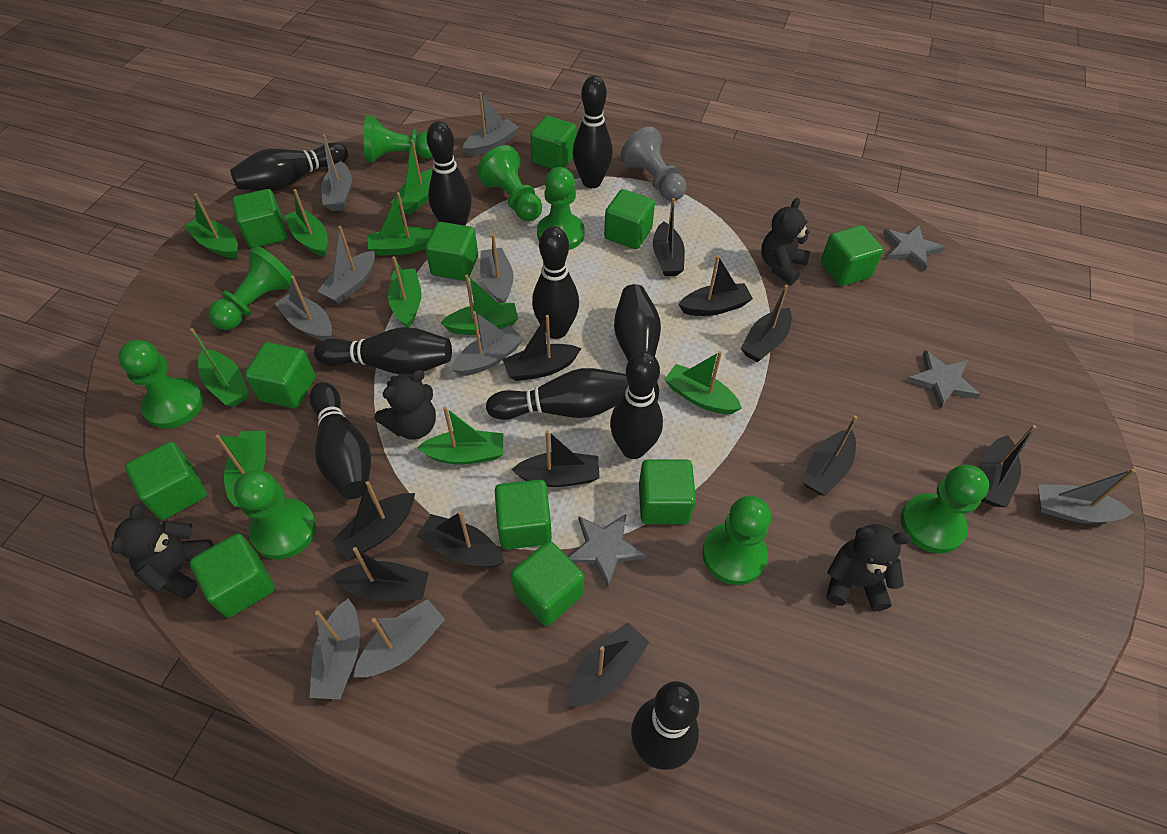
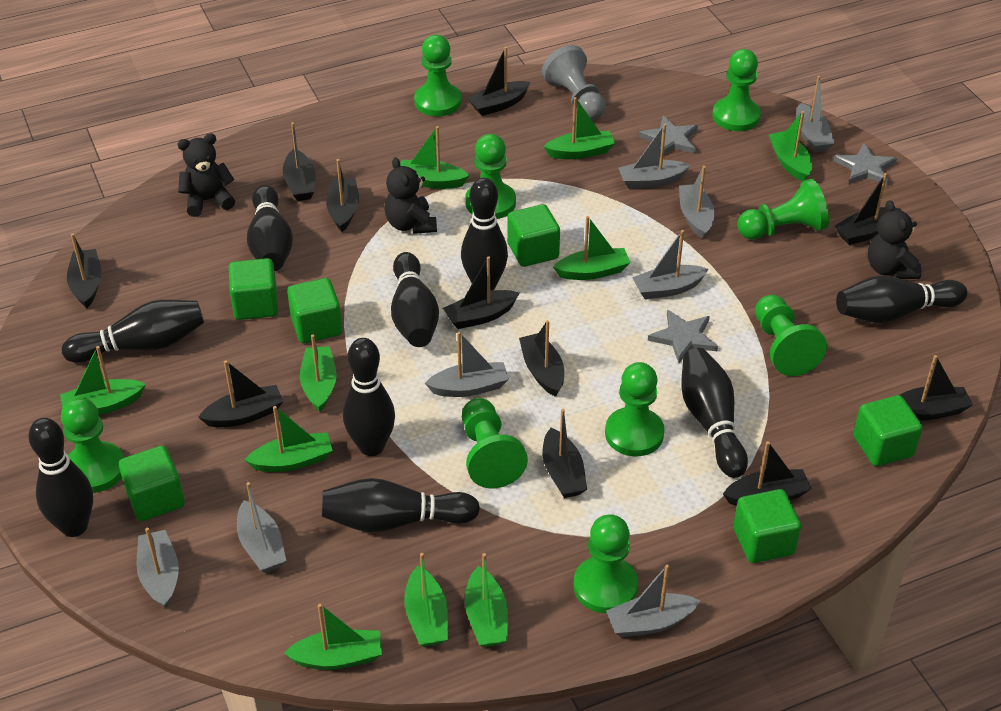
black bowling pin: [230,142,348,191] [309,382,371,499] [314,327,452,375] [427,121,472,226] [486,368,628,420] [532,226,579,339] [573,76,613,188] [610,351,663,459] [614,284,661,401] [631,681,699,770] = 10 -> [28,418,93,537] [62,300,204,363] [247,185,293,271] [322,478,480,532] [343,338,395,456] [391,252,439,347] [461,178,508,291] [681,348,748,478] [836,276,968,323] = 9
black teddy bear: [111,504,213,599] [375,370,436,440] [761,198,810,285] [826,524,911,611] = 4 -> [178,133,235,217] [384,157,437,234] [868,200,922,279] = 3
green cube: [125,442,207,520] [190,534,275,618] [232,189,287,248] [245,342,315,408] [425,222,478,281] [495,480,552,549] [511,541,584,626] [530,116,577,169] [604,189,655,249] [639,459,696,524] [821,225,883,286] = 11 -> [119,445,185,521] [229,258,278,320] [287,278,342,343] [507,204,560,267] [733,489,801,563] [853,395,923,466] = 6
green pawn: [118,340,204,429] [208,246,293,330] [234,470,316,560] [364,115,433,163] [477,145,542,221] [537,167,585,250] [702,496,771,585] [901,465,989,553] = 8 -> [61,398,124,493] [414,35,461,116] [462,398,528,488] [465,134,516,219] [574,514,638,613] [605,362,664,456] [712,49,761,131] [737,179,829,240] [755,295,827,376] = 9
grey boat: [275,276,332,341] [309,599,360,700] [317,226,375,304] [321,134,352,211] [354,599,445,677] [452,311,524,376] [463,92,519,156] [480,234,514,303] [1038,469,1136,523] = 9 -> [136,528,179,608] [237,482,286,573] [425,332,509,397] [606,564,700,637] [618,124,690,189] [632,230,708,299] [679,166,715,239] [796,76,835,153] = 8

